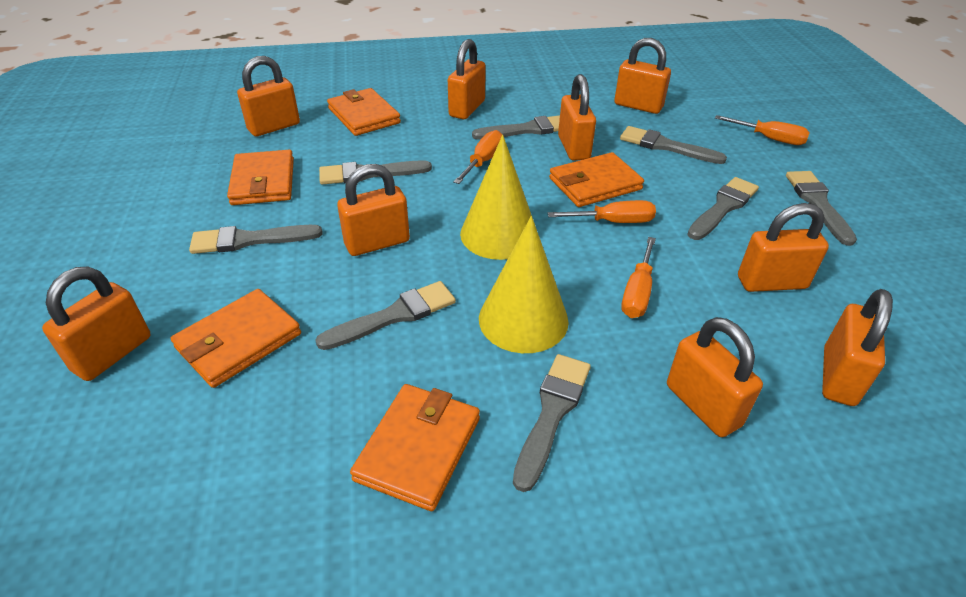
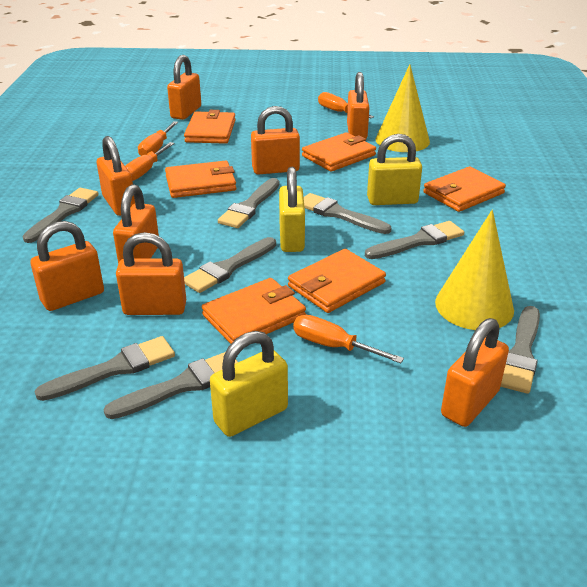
orange padlock: [42,267,150,381] [237,56,300,136] [337,164,410,256] [448,39,486,119] [558,74,596,161] [614,38,671,114] [667,317,763,437] [738,203,829,292] [822,289,893,406] = 9 -> [30,221,104,311] [97,136,135,216] [113,184,159,264] [116,232,186,315] [167,55,201,120] [251,106,300,175] [347,72,370,139] [441,318,509,427] = 8
orange wallet: [171,289,301,388] [227,150,294,205] [327,88,401,136] [350,384,480,511] [549,152,644,207] = 5 -> [165,161,236,198] [184,110,236,144] [202,278,306,344] [288,249,386,313] [302,132,376,172] [423,167,506,212] = 6
yellow padlock: none = 0 -> [210,331,288,437] [279,167,305,252] [367,134,422,205] = 3

